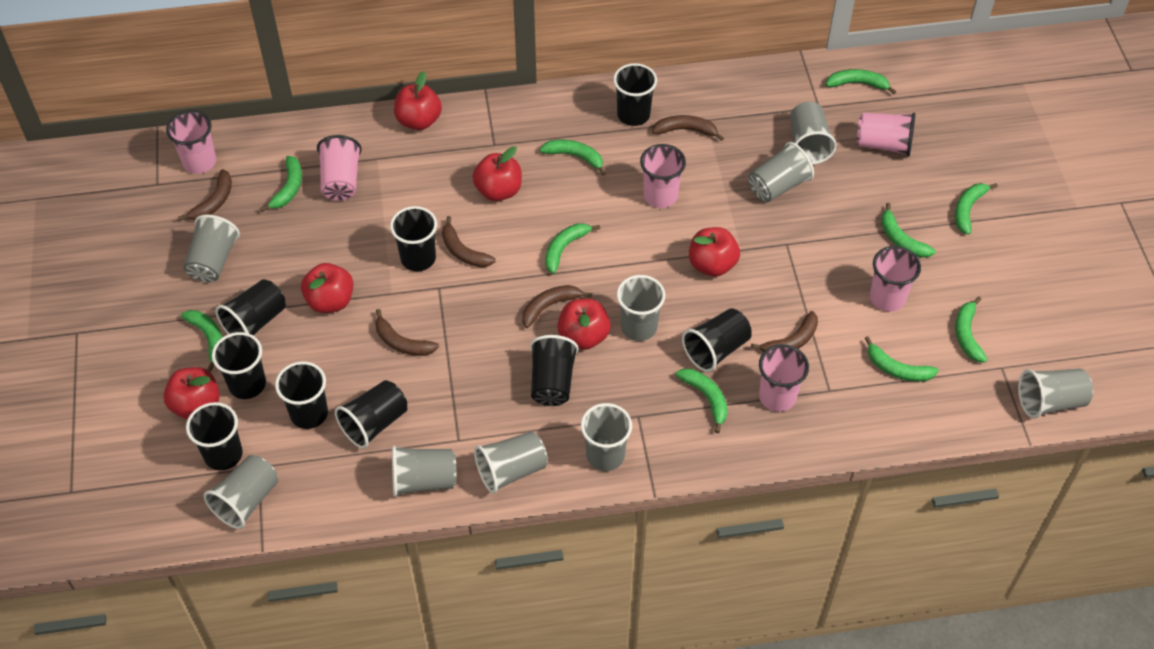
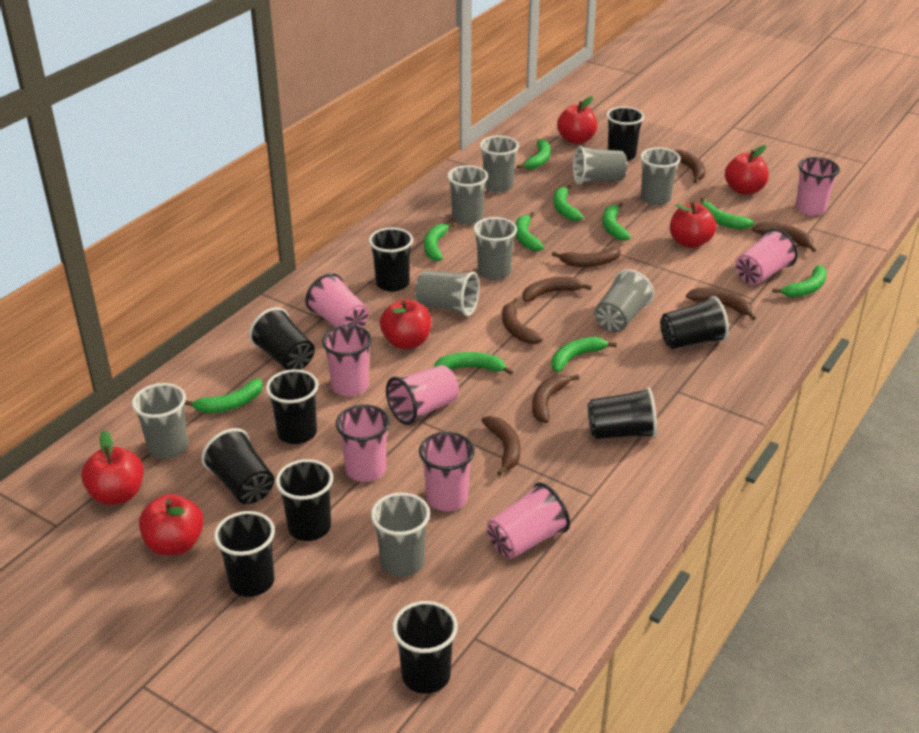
black cup: [186,402,243,470] [212,332,266,399] [216,279,286,336] [275,361,328,429] [335,380,407,449] [390,206,437,271] [530,335,578,406] [613,63,657,126] [682,308,752,372] = 9 -> [201,428,274,504] [214,511,275,597] [249,307,315,370] [266,369,319,444] [276,459,333,541] [369,228,413,292] [392,601,458,694] [588,387,657,439] [606,107,644,161] [660,296,729,349] = 10
brown banana: [178,169,232,221] [375,309,439,356] [442,216,496,267] [522,285,592,328] [652,115,724,141] [751,311,818,352] = 6 -> [481,416,521,476] [502,298,543,344] [522,277,592,302] [532,374,579,423] [552,247,620,267] [673,150,705,183] [686,288,756,320] [752,222,816,252] = 8
pink cup: [166,110,216,174] [317,135,362,201] [640,144,686,208] [759,344,809,412] [857,112,915,157] [870,246,921,312] = 6 -> [305,273,369,328] [322,325,372,396] [336,404,390,482] [386,365,459,425] [419,432,475,511] [487,483,570,559] [735,229,798,285] [795,157,840,216] = 8

